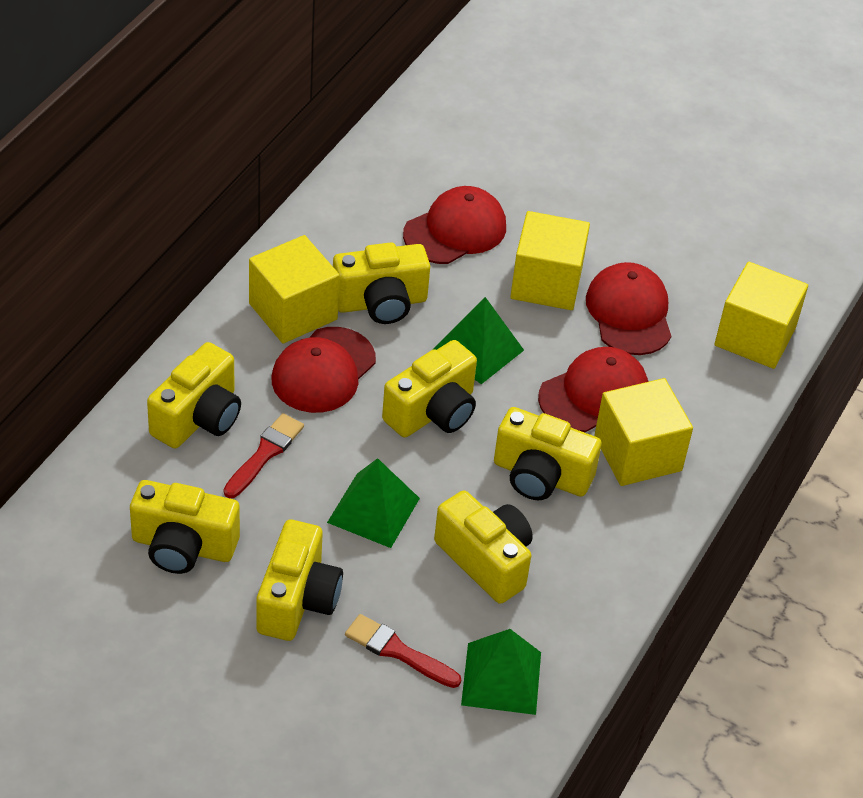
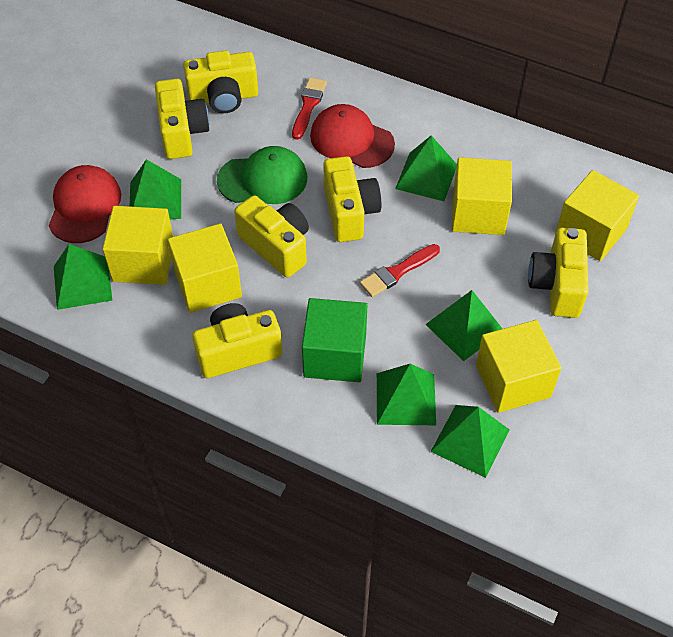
green cap: none = 0 -> [217,146,307,204] = 1
green cube: none = 0 -> [302,298,367,382] = 1
green pyramid: [327,458,420,548] [433,297,524,384] [461,629,541,715] = 3 -> [54,244,112,310] [130,159,181,219] [377,364,436,425] [395,135,457,201] [425,290,503,361] [431,405,510,478] = 6
red cap: [272,327,376,413] [403,186,506,264] [538,347,649,432] [586,262,671,355] = 4 -> [48,165,121,243] [310,104,395,168] = 2
yellow camera: [130,480,240,574] [147,342,241,449] [256,520,343,641] [333,242,430,324] [382,340,477,437] [434,491,533,604] [494,407,602,501] = 7 -> [155,79,210,159] [183,50,258,113] [192,303,282,378] [234,195,309,278] [324,156,381,242] [528,228,589,318] = 6
yellow cube: [249,235,340,343] [510,211,590,310] [594,378,693,486] [715,262,808,369] = 4 -> [103,206,173,285] [168,223,242,313] [452,157,512,235] [476,320,562,413] [555,170,639,261] = 5

